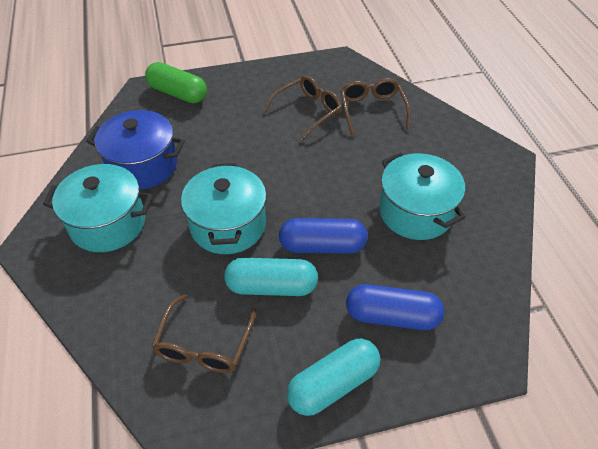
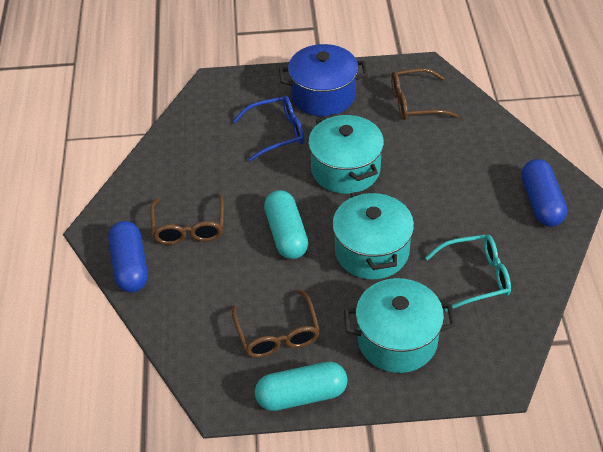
blue glasses: none = 0 -> [233,96,304,161] = 1
green capsule: [145,62,207,103] = 1 -> none = 0
turquoise glasses: none = 0 -> [425,235,511,312] = 1

